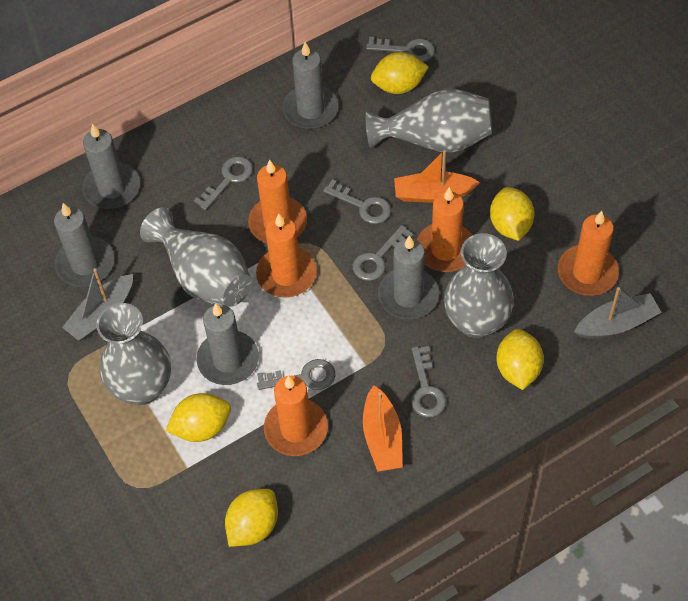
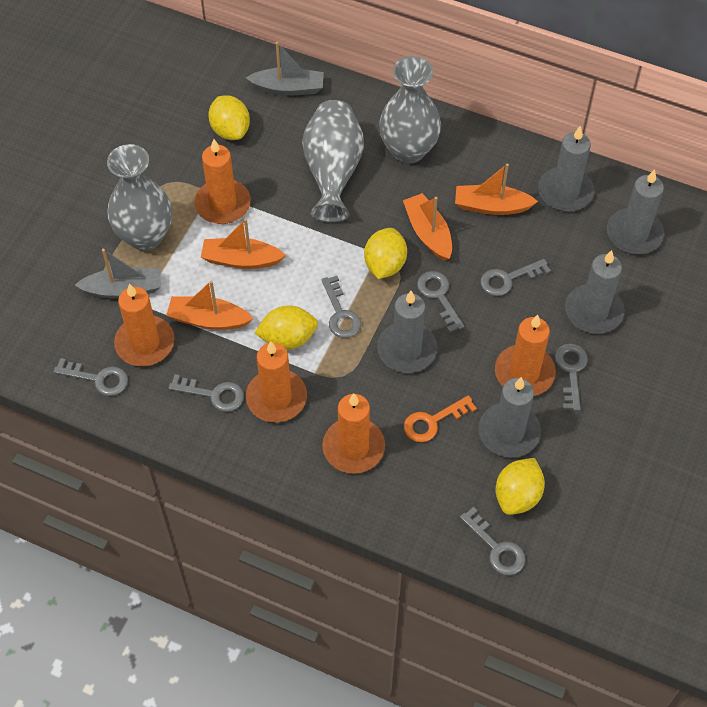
grey key: [194,156,253,210] [257,359,335,390] [323,179,391,224] [353,225,414,281] [366,37,435,62] [411,346,446,417] = 6 -> [54,358,128,396] [169,374,244,412] [322,276,361,338] [417,271,464,332] [460,507,526,576] [480,259,551,296] [555,344,588,411] = 7
grey vase: [96,303,171,405] [140,207,252,307] [366,89,492,153] [444,233,514,338] = 4 -> [107,144,172,251] [302,100,364,223] [379,56,441,164] = 3
orange boat: [363,385,403,472] [394,150,480,203] = 2 -> [166,280,253,330] [201,218,286,269] [403,193,452,261] [455,164,538,215] = 4
orange key: none = 0 -> [404,395,477,442] = 1
yellow lemon: [166,393,231,442] [225,489,278,547] [371,52,429,94] [490,187,535,241] [496,329,544,390] = 5 -> [208,95,250,140] [255,305,318,350] [364,228,407,279] [495,458,545,515] = 4

